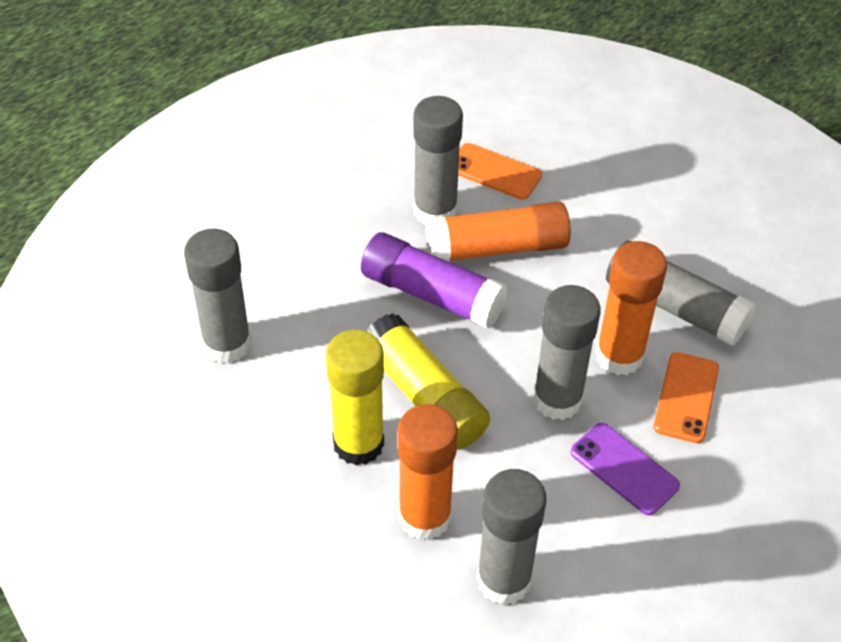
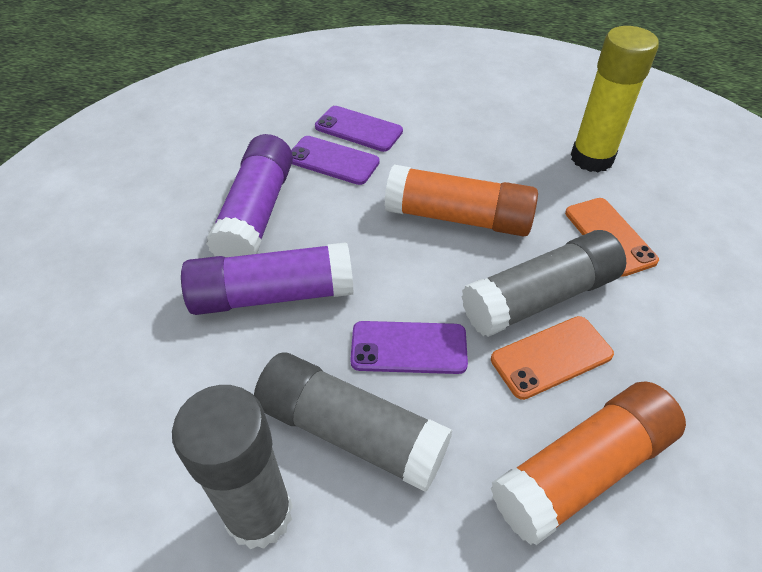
grey glue stick: [184,229,251,363] [413,96,463,225] [477,469,546,605] [533,285,601,420] [606,241,756,346] = 5 -> [172,385,293,549] [254,353,453,492] [462,230,626,337] = 3
orange glue stick: [397,404,458,540] [426,202,571,262] [596,241,667,375] = 3 -> [384,165,538,236] [491,381,686,545] = 2
purple glue stick: [361,233,508,329] = 1 -> [181,242,354,315] [206,134,293,257] = 2
purple phone: [571,423,680,515] = 1 -> [291,136,380,185] [315,106,403,152] [350,321,468,374] = 3
yellow glue stick: [326,330,384,466] [366,313,490,450] = 2 -> [571,26,659,172] = 1

